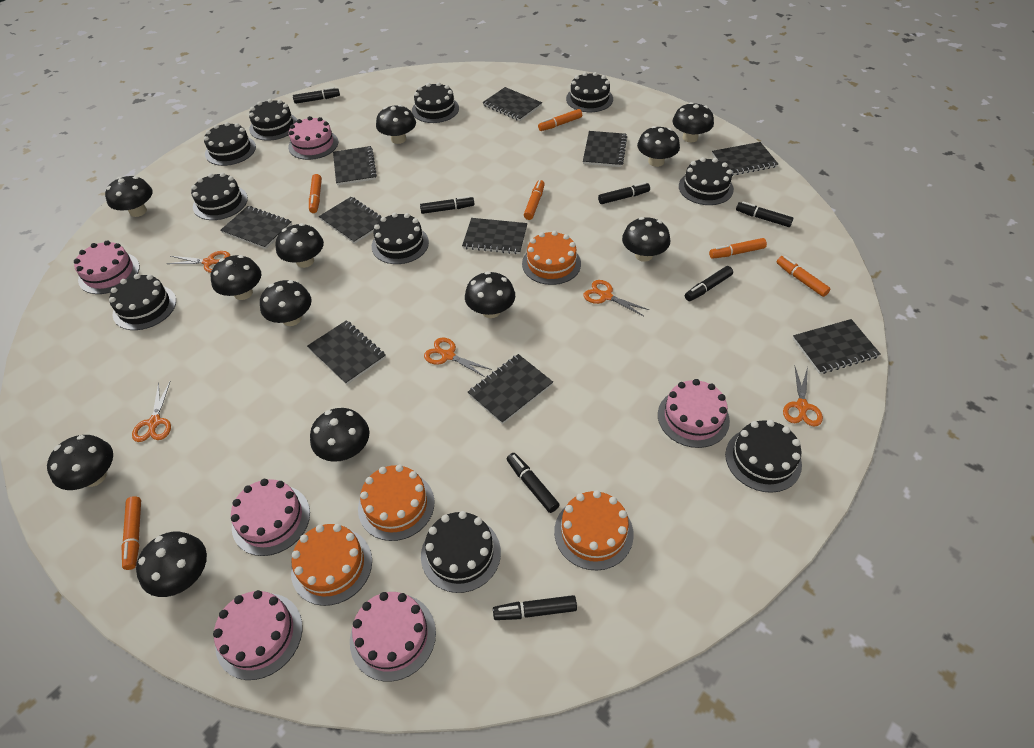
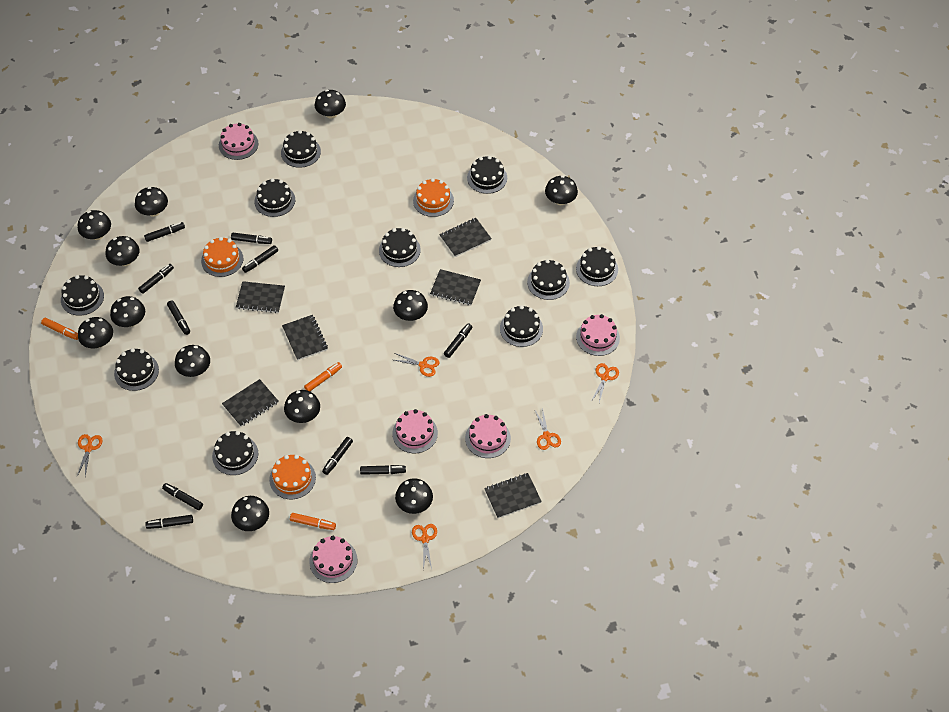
black marker: [293,87,340,104] [420,196,474,214] [493,595,577,620] [507,453,559,513] [598,182,650,204] [685,266,733,301] [736,201,793,227] = 7 -> [138,264,174,294] [144,222,185,242] [145,515,193,529] [162,483,203,510] [167,300,190,335] [231,233,272,244] [242,245,278,273] [322,437,353,475] [360,465,406,475] [444,323,472,358] = 10
black notebook: [220,206,292,249] [307,320,386,385] [319,197,382,244] [333,146,377,185] [462,218,527,254] [468,354,553,424] [482,87,542,121] [583,131,627,167] [712,142,778,176] [793,319,880,374] = 10 -> [222,379,279,427] [236,281,285,313] [282,315,328,360] [430,269,481,305] [439,218,492,257] [484,473,542,518] = 6
orange cake: [291,524,372,606] [358,465,434,541] [522,231,581,285] [554,490,634,570] = 4 -> [201,237,243,277] [269,455,316,499] [413,178,454,217] = 3
orange marker: [122,496,141,570] [309,174,322,213] [524,180,545,220] [538,109,582,131] [709,238,767,259] [776,256,830,297] = 6 -> [41,318,78,340] [290,513,336,530] [304,362,342,391] = 3
pink cake: [74,241,140,294] [213,590,303,680] [231,479,310,556] [288,116,338,160] [350,592,436,682] [658,379,730,448] = 6 -> [219,123,258,160] [309,536,357,583] [392,409,438,453] [465,414,511,458] [576,314,620,356] = 5

